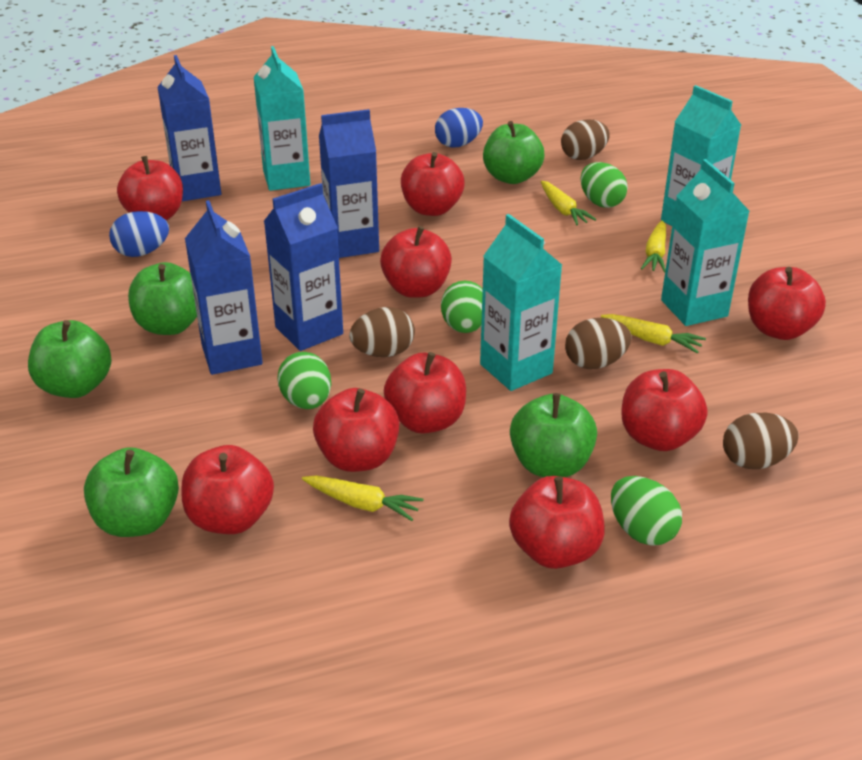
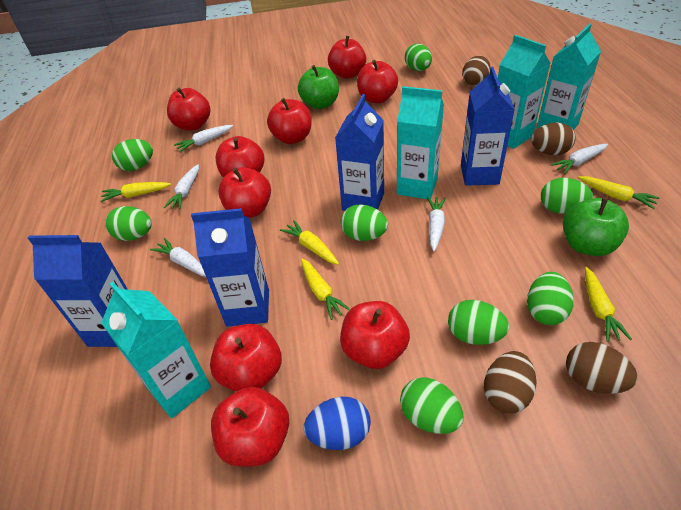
blue egg: [109,211,169,257] [435,108,483,148] = 2 -> [304,397,371,450] = 1
green apple: [28,320,112,398] [84,447,179,537] [128,262,197,335] [483,121,545,184] [510,393,597,477] = 5 -> [298,65,339,109] [563,198,629,256] = 2
green egg: [278,352,331,409] [441,281,483,333] [580,162,628,208] [611,476,682,546] = 4 -> [105,206,152,241] [112,139,153,171] [340,204,388,241] [400,377,463,434] [405,44,432,71] [448,300,509,345] [527,272,574,325] [541,178,593,214] = 8
white carrot: none = 0 -> [150,238,206,277] [164,164,199,209] [174,125,233,152] [427,197,446,251] [551,144,608,174] = 5
yellow carrot: [302,475,423,521] [541,181,596,225] [601,314,706,354] [641,220,666,272] = 4 -> [101,182,171,202] [280,220,339,265] [301,258,350,320] [578,176,660,209] [585,267,632,342] = 5

